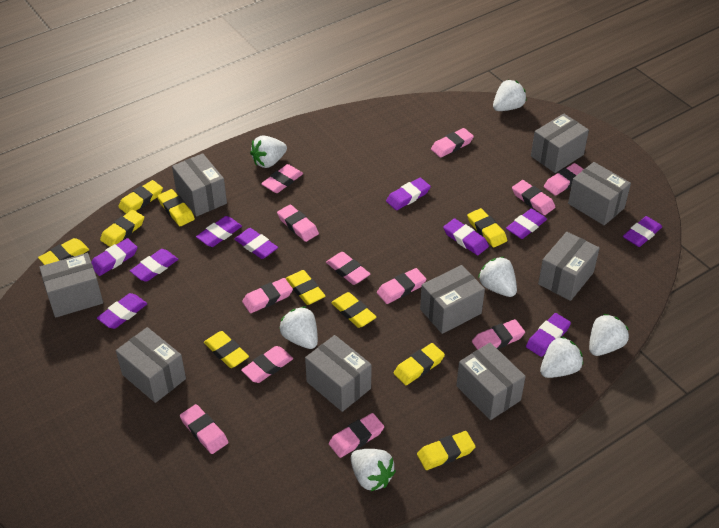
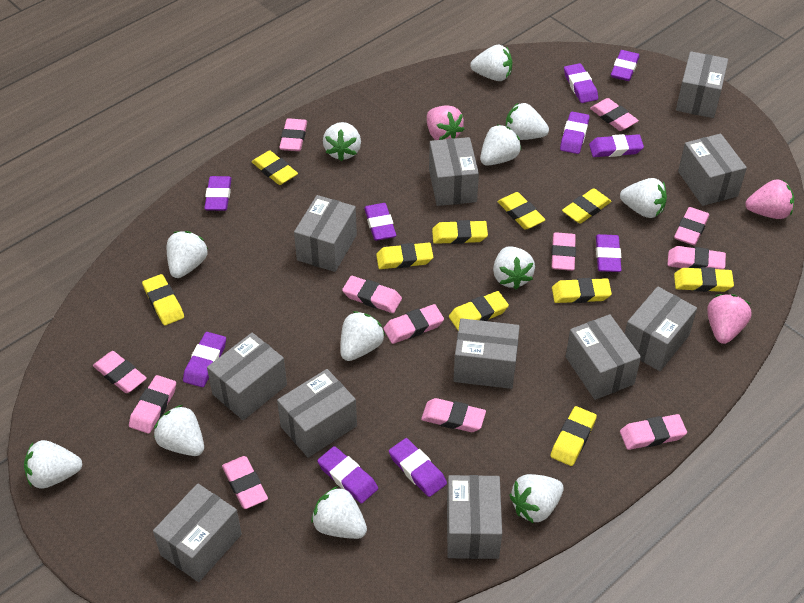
grey box: [39,253,103,318] [116,327,186,403] [172,153,227,217] [305,335,372,412] [420,265,485,334] [456,343,526,420] [531,114,589,173] [538,232,600,301] [568,162,631,225] = 9 -> [153,483,242,582] [207,333,287,420] [277,369,357,458] [294,195,357,272] [429,137,479,206] [447,475,502,559] [453,318,520,389] [566,314,641,400] [625,286,697,371] [676,51,728,118] [678,134,747,206] = 11
pink strawberry: none = 0 -> [427,105,464,140] [707,294,752,344] [745,179,794,219] = 3
white strawberry: [250,135,287,168] [279,307,318,349] [351,449,396,491] [478,257,517,297] [493,80,527,111] [540,336,583,378] [589,314,629,356] = 7 -> [24,440,83,489] [154,405,204,456] [167,231,208,278] [311,486,367,539] [323,122,361,161] [340,311,385,361] [470,45,512,81] [480,125,521,166] [493,246,535,289] [506,103,549,140] [509,474,564,523] [620,178,667,218] = 12

